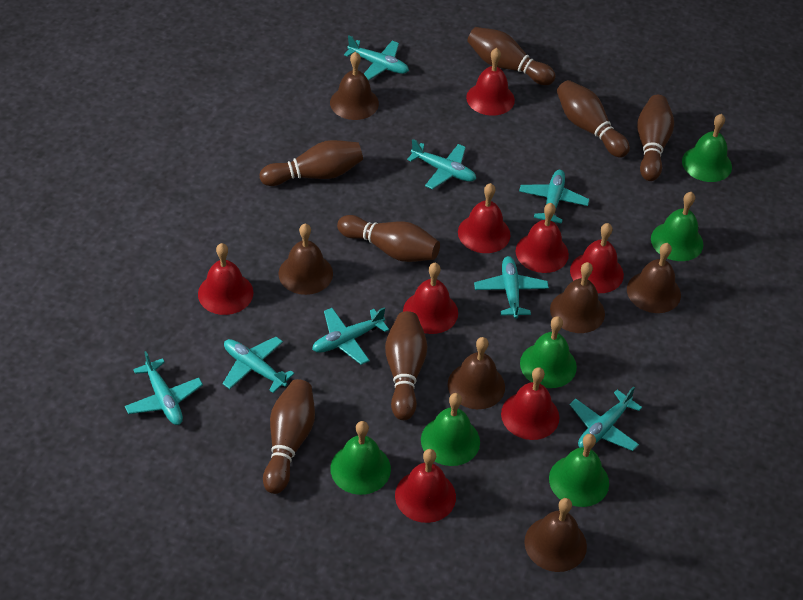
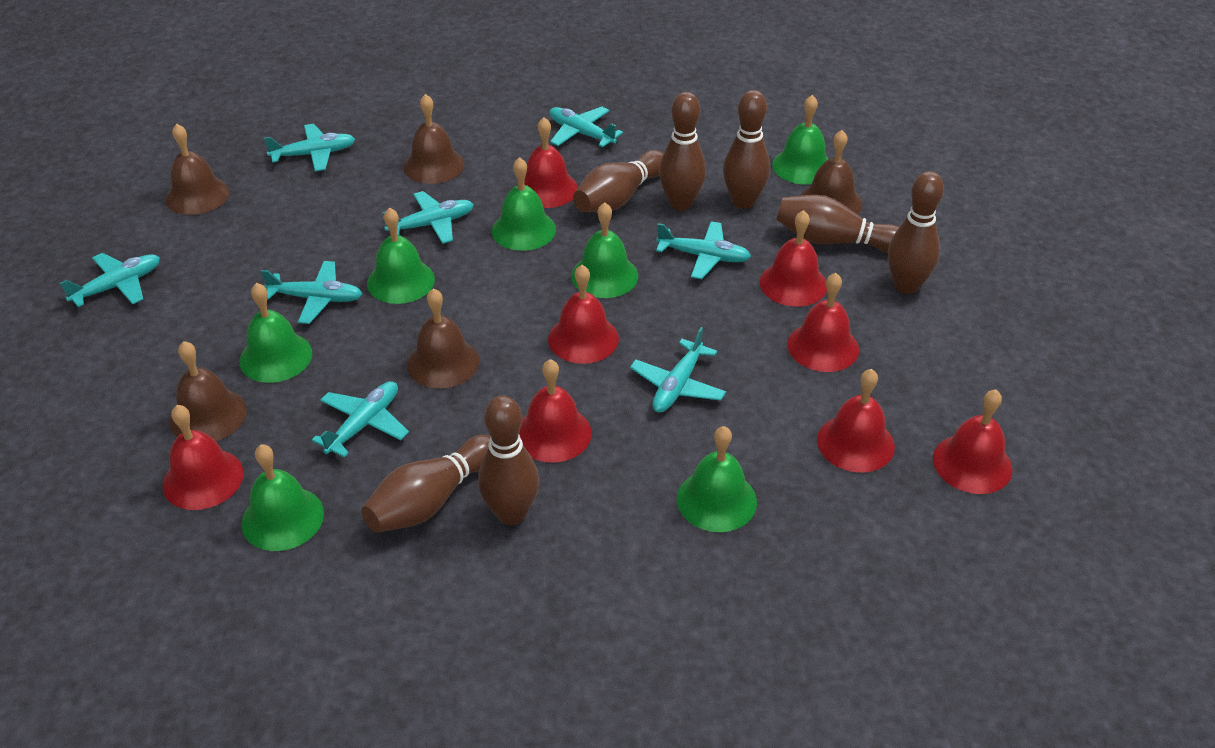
brown bell: [278,224,333,295] [330,52,379,120] [448,337,505,409] [524,498,587,572] [550,262,605,333] [627,243,681,313] = 6 -> [165,124,229,215] [169,341,247,441] [403,94,464,184] [407,288,479,389] [800,130,863,214] = 5
green bell: [330,421,391,495] [421,393,480,466] [520,316,577,388] [549,434,609,507] [651,192,704,261] [682,114,732,182] = 6 -> [239,283,312,383] [241,444,324,551] [367,208,435,304] [492,157,556,251] [571,202,638,298] [677,426,757,532] [772,95,829,185] = 7

